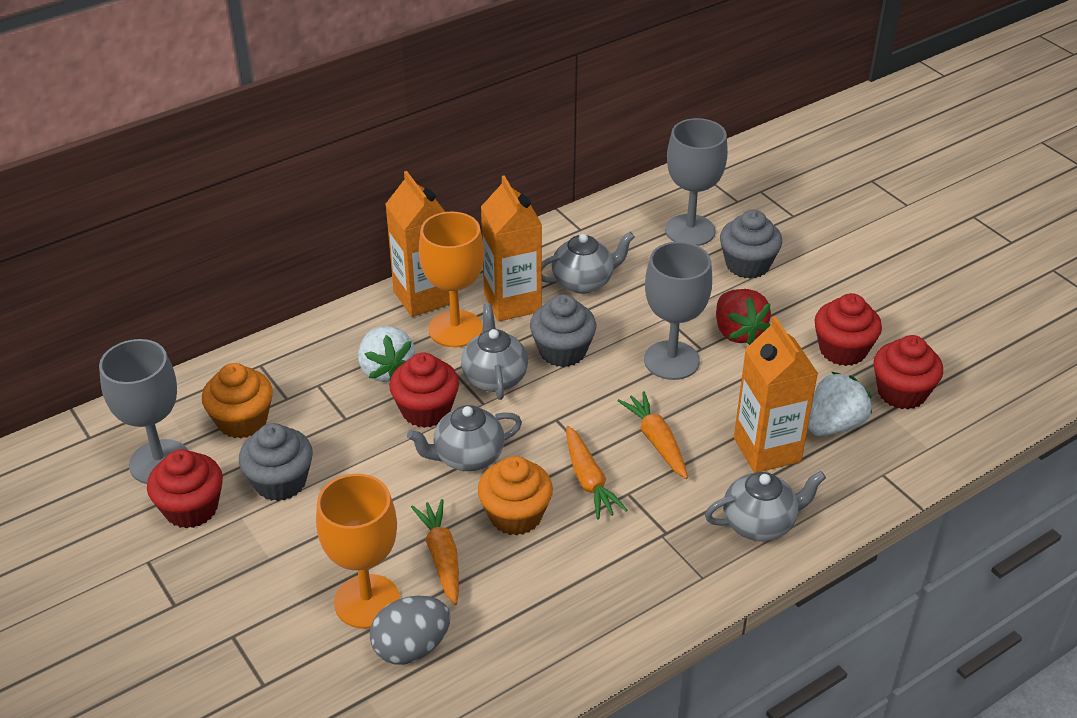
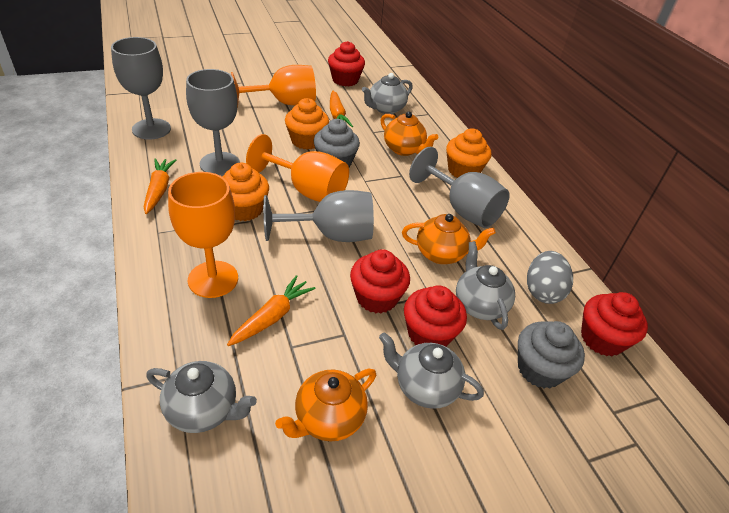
grey cupcake: [239,423,313,501] [530,294,596,367] [720,210,782,279] = 3 -> [314,119,360,168] [518,321,585,389] = 2
grey goblet: [99,339,188,484] [644,242,712,380] [665,118,728,246] = 3 -> [111,37,171,140] [186,69,240,176] [263,190,374,242] [409,147,510,228] = 4
orange carton: [385,171,450,317] [481,175,542,321] [734,316,818,473] = 3 -> none = 0
orange cupcake: [202,363,273,439] [478,456,553,536] = 2 -> [222,163,269,221] [285,98,329,150] [446,128,491,178] = 3
orange goblet: [316,474,400,629] [419,212,484,348] = 2 -> [168,172,238,298] [231,65,316,108] [246,134,349,202] = 3
orange teapot: none = 0 -> [275,368,376,442] [381,111,439,156] [402,214,496,264] = 3
red strawberry: [716,289,771,345] = 1 -> none = 0
white strawberry: [358,326,415,382] [808,372,872,436] = 2 -> none = 0

